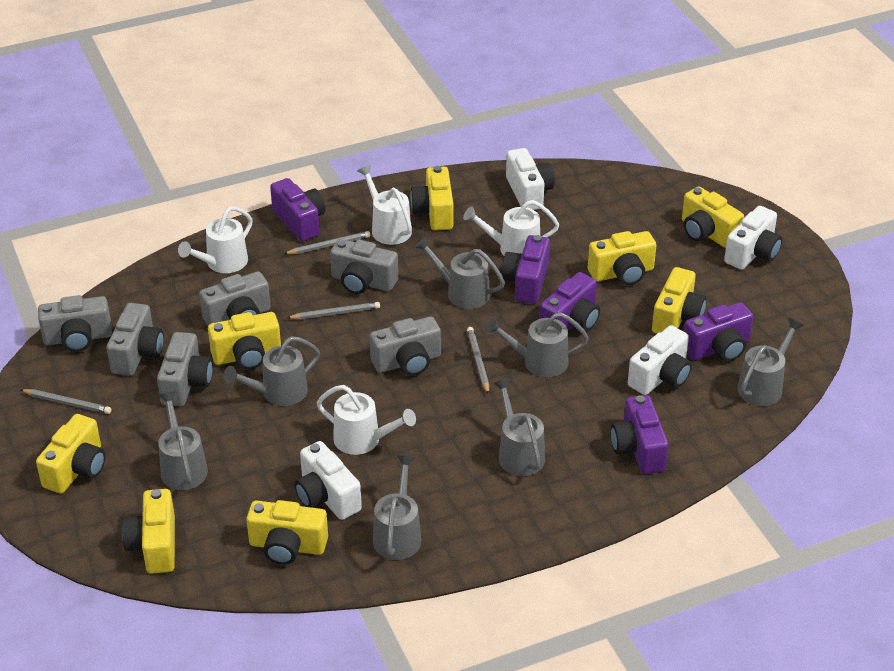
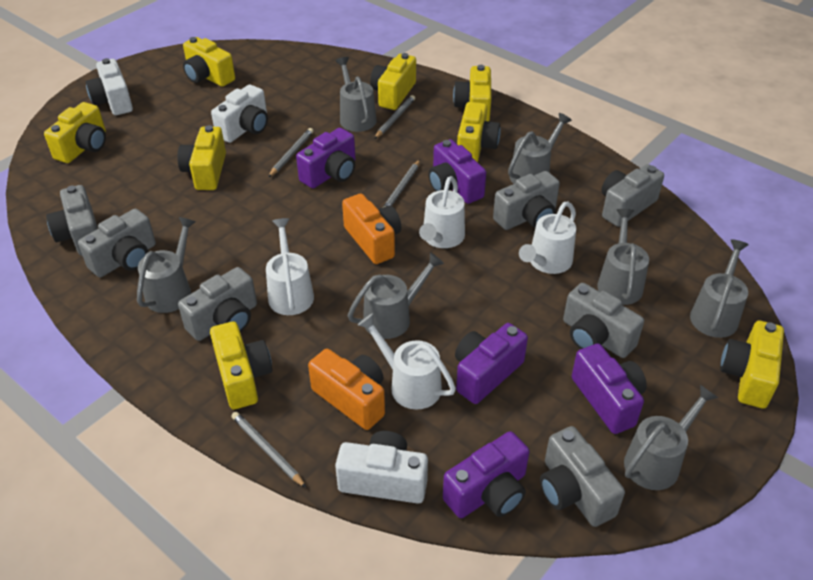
grey camera: [38,295,112,352] [107,303,164,376] [157,332,213,406] [199,271,271,325] [330,239,398,294] [370,317,441,376] = 6 -> [46,185,98,256] [78,209,156,277] [178,267,257,341] [493,171,560,230] [540,426,625,527] [563,283,644,358] [601,164,664,227] = 7
orange camera: none = 0 -> [308,349,385,430] [342,194,401,264] = 2
white camera: [295,441,362,520] [506,148,555,210] [628,325,692,395] [724,206,782,270] = 4 -> [86,58,133,115] [211,84,268,143] [335,431,428,504] = 3

